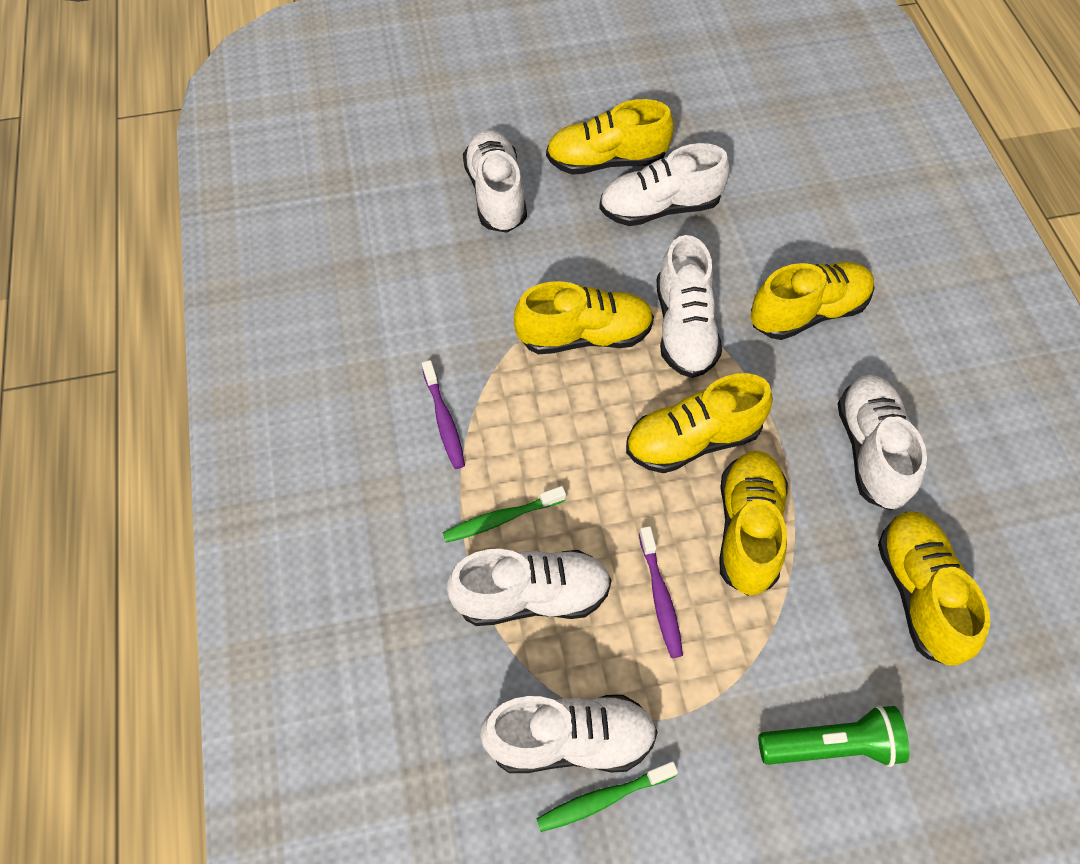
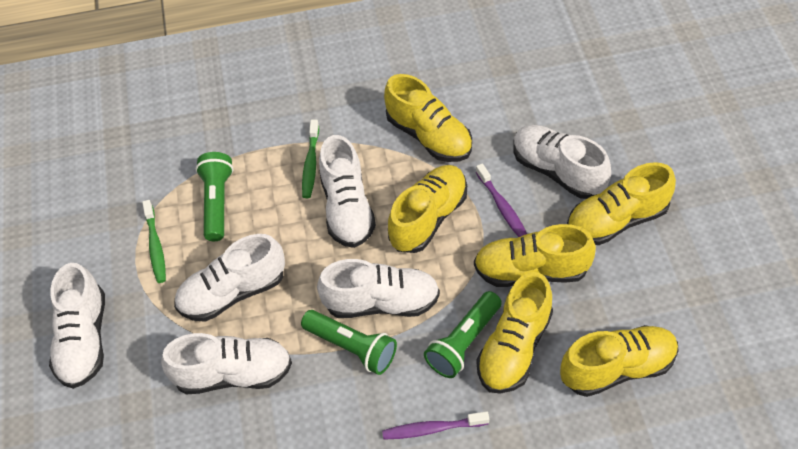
green flashlight: [758,705,909,767] = 1 -> [196,152,233,241] [301,310,397,375] [424,291,502,378] = 3

